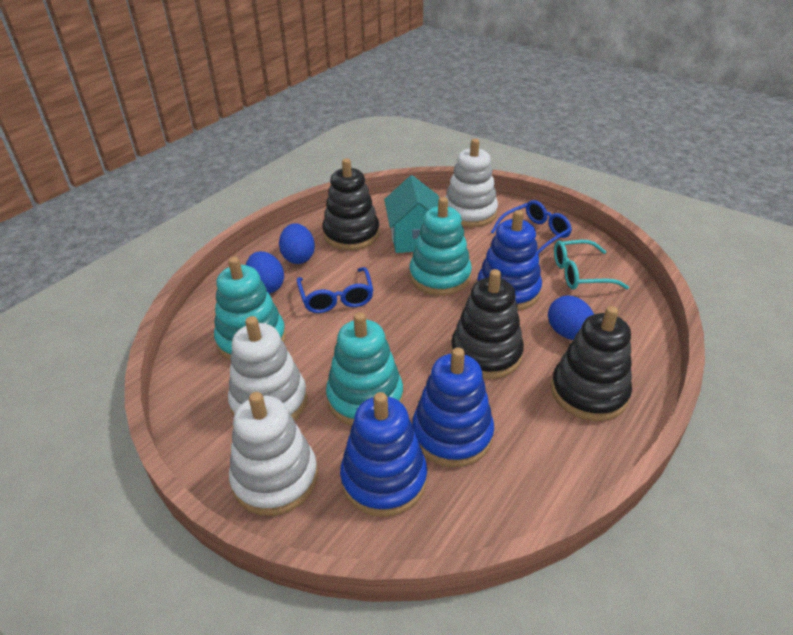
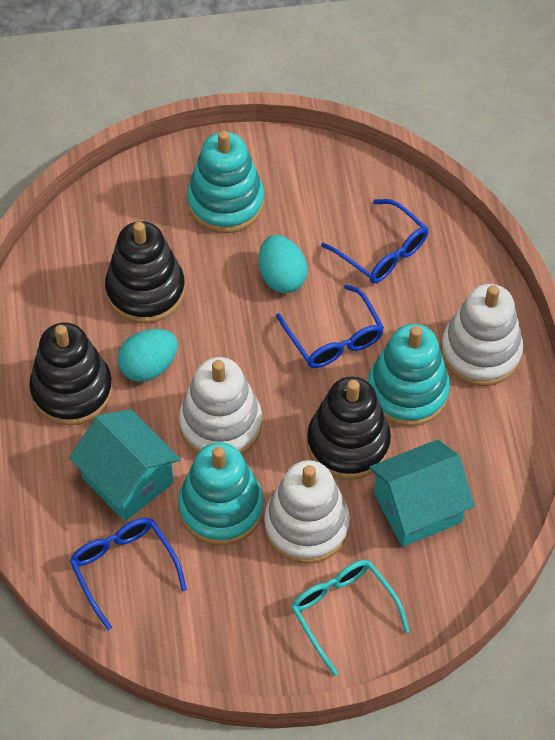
blue egg: [246,251,284,294] [279,223,315,264] [548,296,594,340] = 3 -> none = 0
blue glasses: [297,267,373,313] [491,200,572,254] = 2 -> [70,518,187,630] [276,284,384,368] [321,199,429,283] = 3
blue stacking toy: [340,392,427,517] [412,347,494,467] [477,210,542,310] = 3 -> none = 0
turquoise egg: none = 0 -> [117,329,178,382] [259,235,308,293] = 2
turquoise house: [384,175,439,253] = 1 -> [69,409,181,521] [369,439,475,547] = 2

